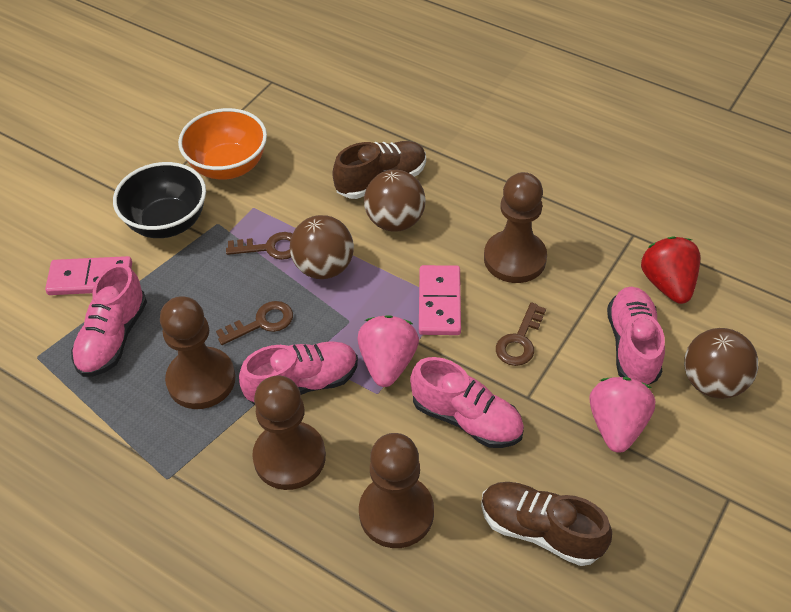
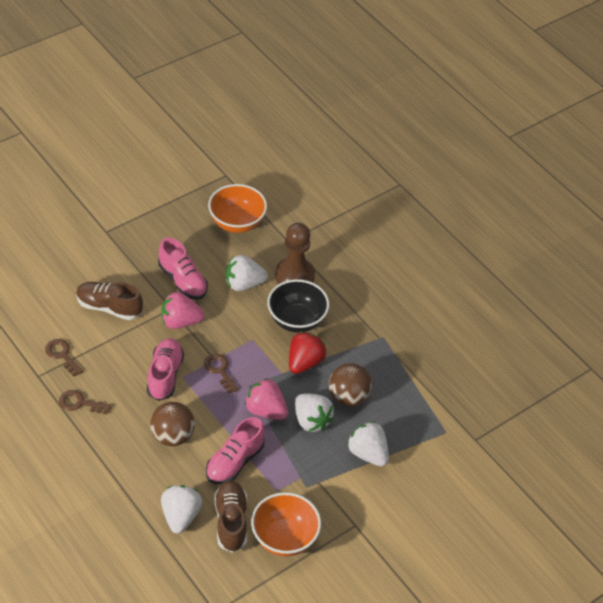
brown ball: [290,215,354,279] [364,170,426,232] [684,328,758,399] = 3 -> [150,402,195,446] [329,363,372,406] = 2
brown pawn: [160,296,235,409] [252,376,326,490] [359,433,434,548] [484,172,547,283] = 4 -> [275,223,315,284] = 1
orange bowl: [178,108,267,180] = 1 -> [208,184,267,233] [251,492,321,556] = 2
pink domino: [45,256,132,295] [419,265,461,335] = 2 -> none = 0
pink shoe: [71,264,147,377] [239,341,358,405] [410,357,524,448] [607,287,665,385] = 4 -> [147,338,184,401] [158,238,208,300] [206,417,265,484] = 3
white strawberry: none = 0 -> [161,485,202,534] [226,255,268,291] [295,394,334,432] [347,422,389,466] = 4

